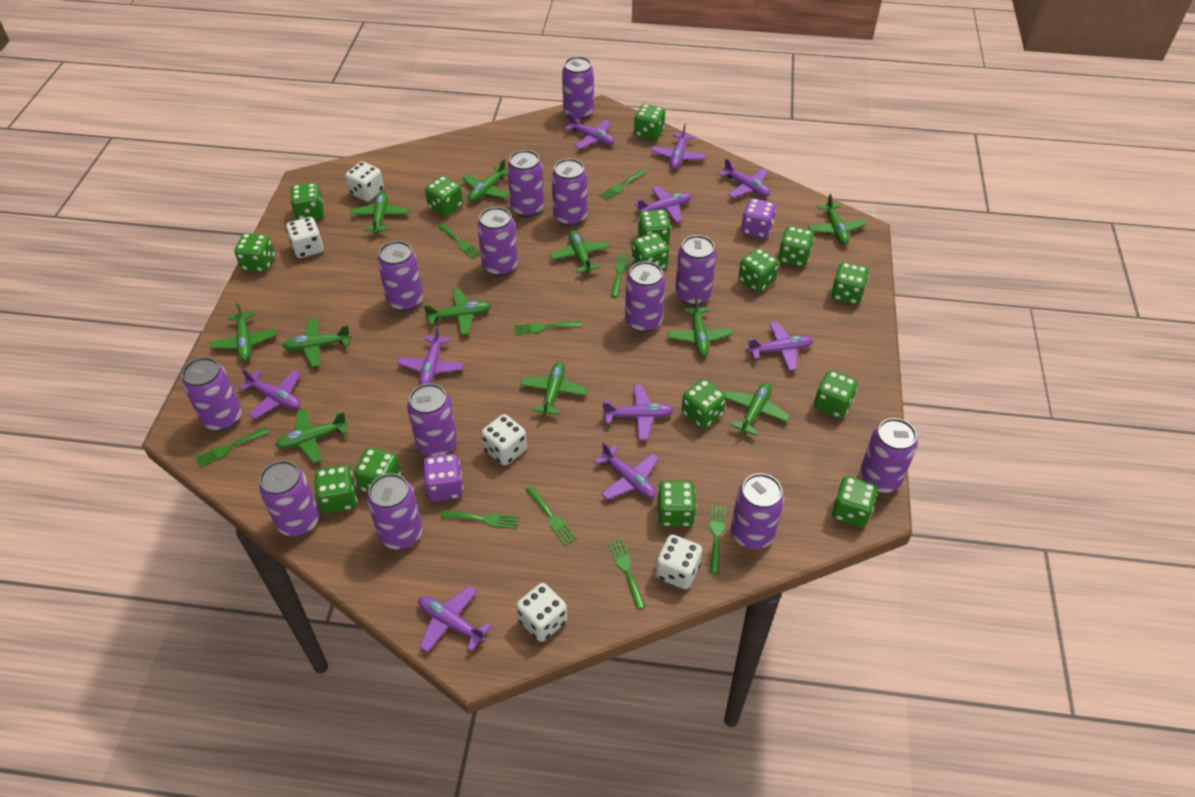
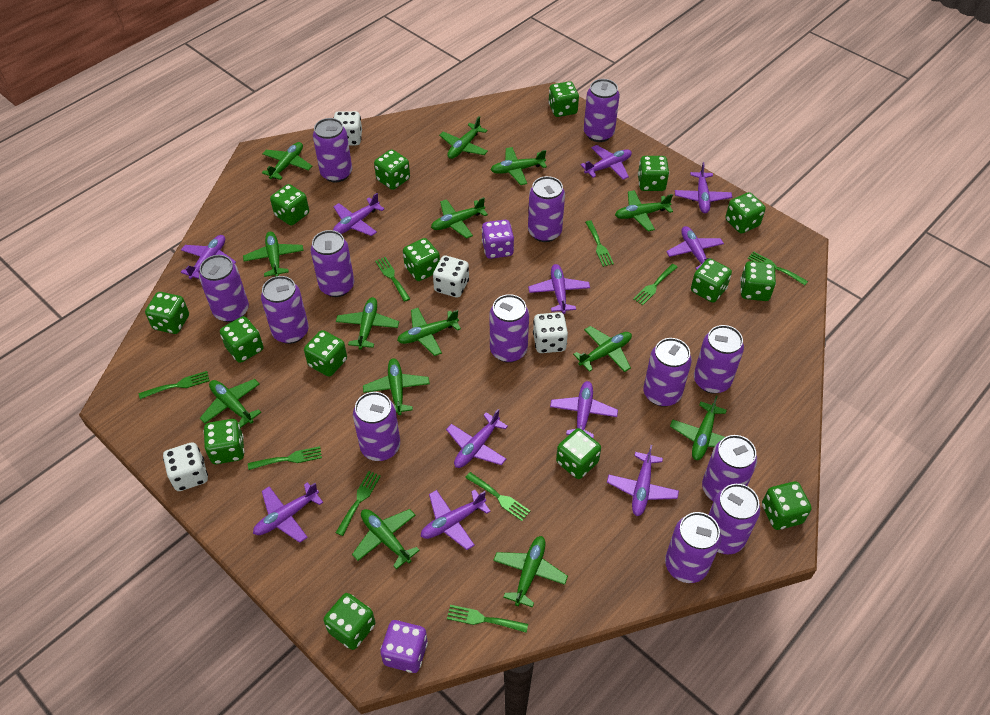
green plane: [210,303,277,361] [275,408,348,463] [282,318,351,367] [350,192,409,233] [424,289,491,335] [462,159,510,202] [520,361,588,416] [550,230,610,273] [667,297,733,356] [725,382,790,435] [808,193,867,245] = 11 -> [200,379,261,428] [243,231,304,277] [262,142,312,180] [336,297,399,350] [352,509,420,569] [363,358,430,415] [397,308,461,356] [431,197,488,239] [439,116,488,159] [491,147,547,185] [493,536,568,608] [573,326,632,372] [615,190,673,231] [670,395,727,460] = 14
purple plane: [239,369,301,419] [397,326,464,385] [418,586,491,653] [564,113,615,149] [595,442,659,500] [602,385,674,440] [635,186,692,223] [651,124,706,169] [719,158,770,198] [747,322,813,371] = 10 -> [181,235,236,279] [253,482,323,543] [333,193,384,236] [421,490,491,550] [446,409,508,468] [528,264,590,314] [550,381,618,438] [581,145,632,180] [607,445,679,516] [666,226,724,270] [675,162,732,213] = 11
white dice: [286,217,324,258] [345,161,384,202] [481,414,527,466] [516,583,567,642] [656,535,702,589] = 5 -> [163,442,208,491] [334,111,362,145] [433,256,469,298] [533,312,568,353] = 4

